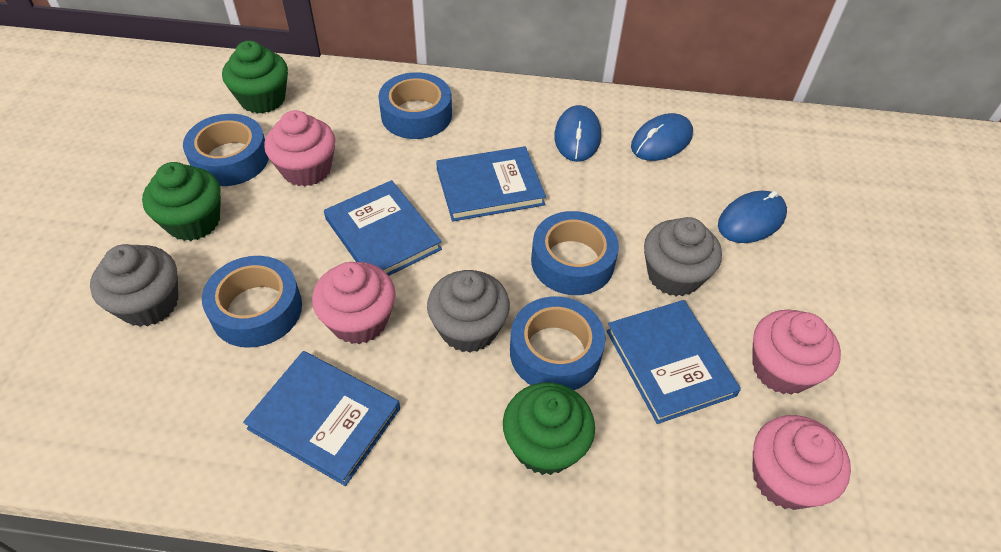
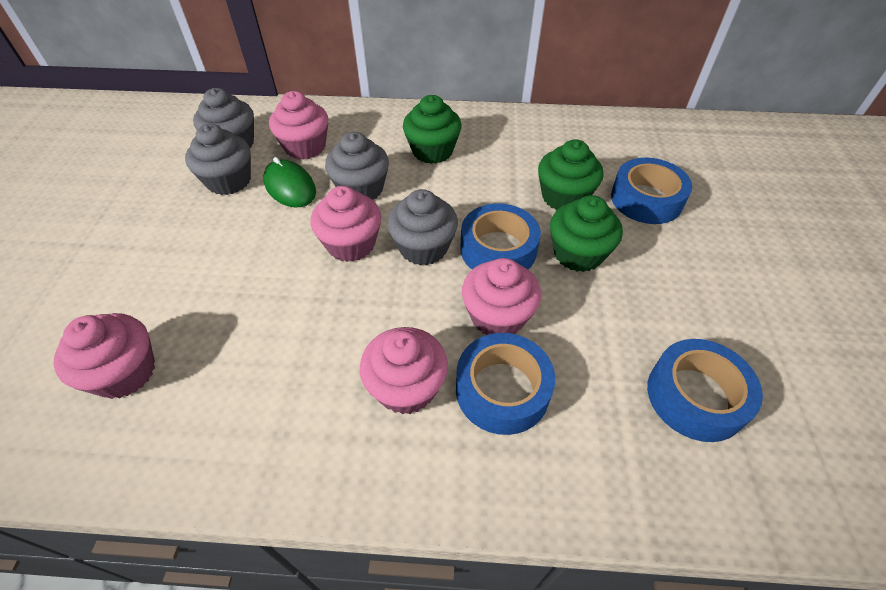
blue book: [243,351,400,486] [324,180,442,276] [436,146,546,222] [606,300,741,424] = 4 -> none = 0
blue mouse: [554,105,601,162] [631,113,693,161] [718,191,787,243] = 3 -> none = 0
blue tape: [183,114,269,186] [202,256,302,348] [378,72,452,139] [510,296,606,390] [531,211,619,295] = 5 -> [456,333,555,435] [460,204,541,269] [611,158,692,224] [647,339,763,442] = 4
green mouse: none = 0 -> [263,157,316,207] = 1
grey cupcake: [90,244,178,327] [427,270,510,353] [644,217,722,296] = 3 -> [185,124,251,195] [193,88,254,148] [325,132,389,200] [387,189,458,266] = 4
pink cupcake: [264,110,336,187] [312,262,396,344] [752,310,841,395] [753,415,851,510] = 4 -> [53,313,155,399] [269,91,328,160] [311,186,381,262] [360,327,448,415] [462,258,541,335] = 5

